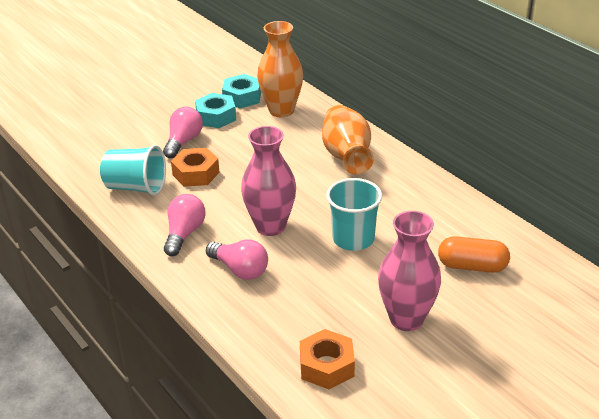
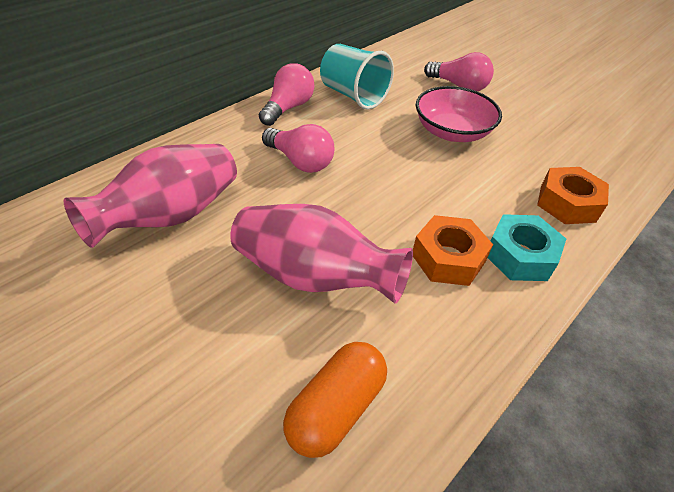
orange vase: [257,21,303,117] [322,105,374,175] = 2 -> none = 0
pink bowl: none = 0 -> [416,86,502,142] = 1
turquoise cup: [100,145,166,196] [326,178,382,251] = 2 -> [320,44,394,109] = 1
turquoise nut: [195,93,236,128] [222,74,261,108] = 2 -> [488,214,566,281] = 1

